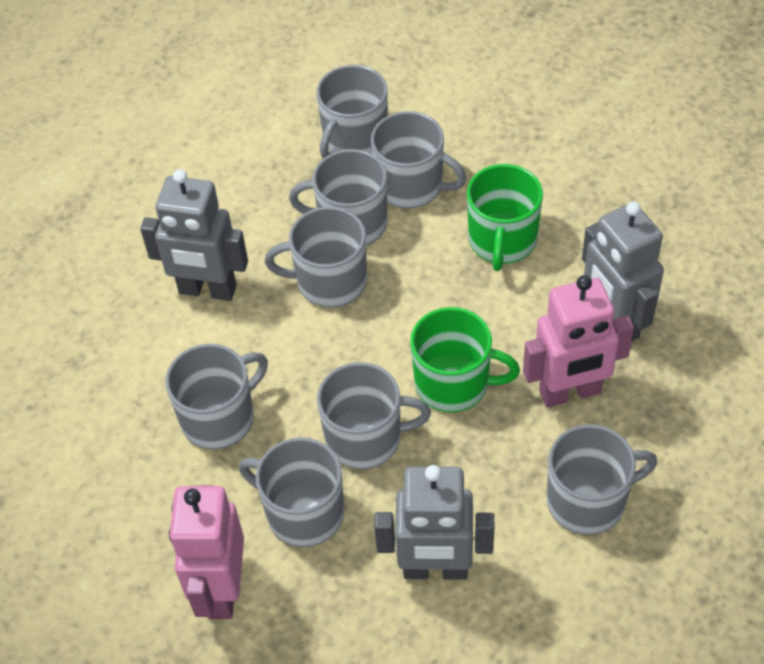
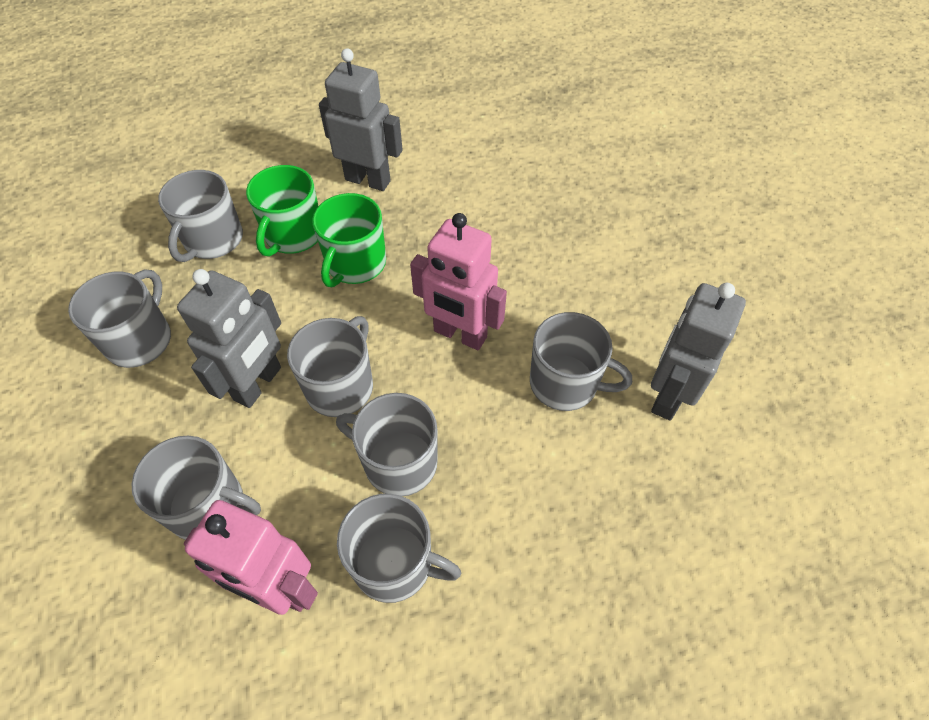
grey mug: [165,344,268,450] [239,437,344,547] [265,207,367,308] [289,149,387,245] [317,65,388,158] [317,362,431,469] [371,111,466,209] [547,425,657,535] = 8 -> [68,269,171,368] [132,436,261,540] [158,170,243,262] [287,316,373,417] [336,393,438,496] [337,494,461,603] [530,312,632,411] = 7

